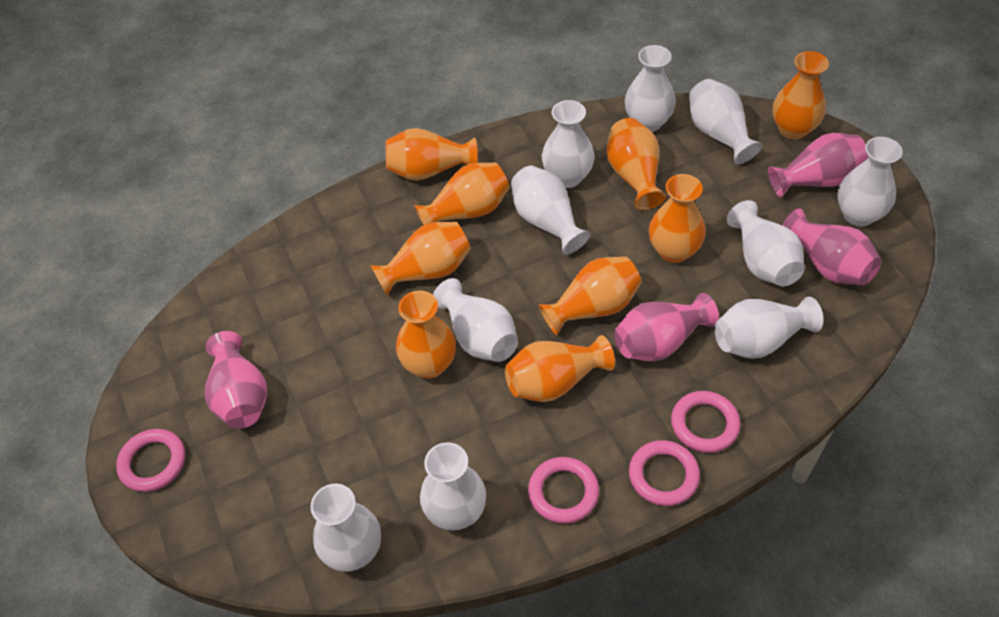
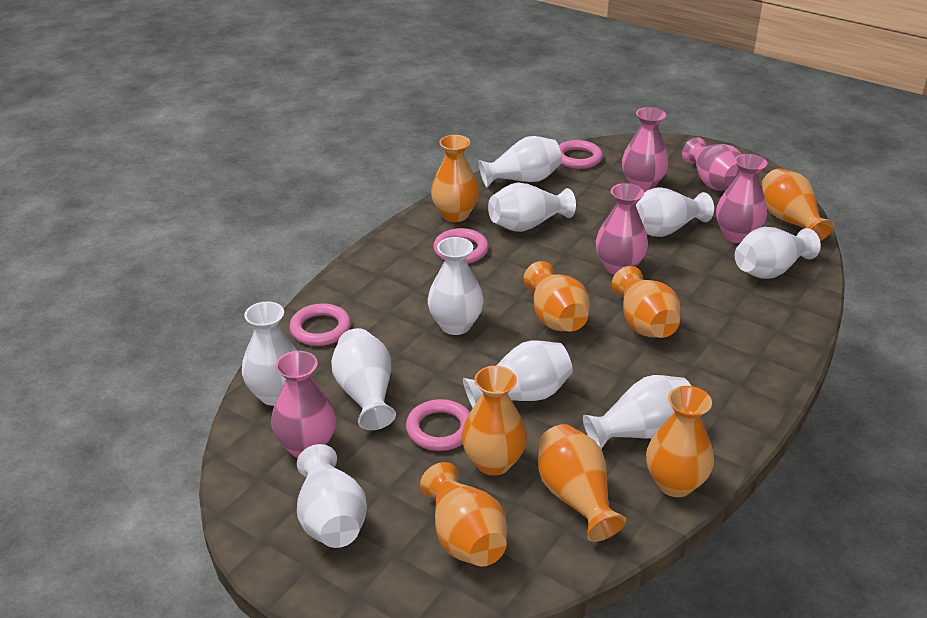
orange vase: [370,222,471,295] [385,128,478,181] [396,291,456,379] [414,162,510,225] [505,335,615,402] [539,256,642,335] [606,118,667,210] [649,174,706,263] [773,51,829,140] = 9 -> [420,462,507,566] [431,135,479,222] [461,366,527,476] [523,261,590,331] [538,424,626,542] [612,266,681,338] [646,386,714,497] [762,168,834,241] = 8
pink vase: [205,331,267,429] [614,293,719,361] [768,133,869,198] [782,208,881,285] = 4 -> [271,351,336,458] [596,183,648,275] [622,107,669,192] [682,137,741,191] [716,154,767,243] = 5

